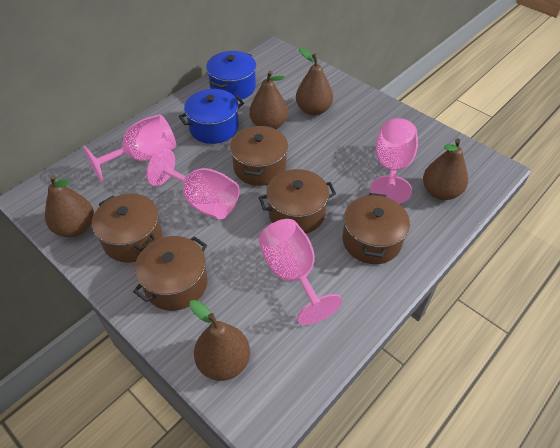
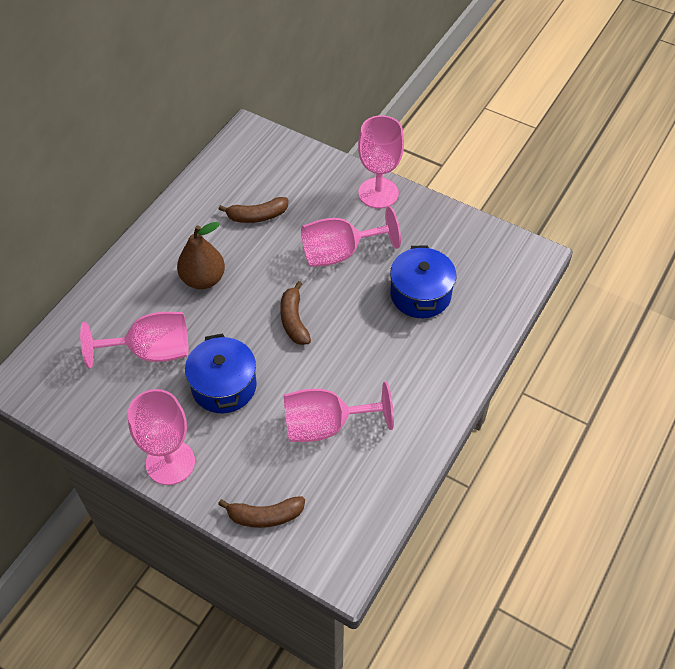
brown banana: none = 0 -> [218,496,305,528] [219,197,288,223] [280,281,311,345] = 3
brown pear: [45,175,94,237] [189,300,250,381] [249,71,288,129] [296,48,333,116] [423,138,468,200] = 5 -> [177,222,225,289] = 1
brown pot: [92,194,162,263] [133,236,208,311] [230,125,288,186] [259,169,336,234] [343,193,410,264] = 5 -> none = 0
pink goblet: [83,114,176,182] [146,149,240,219] [259,219,342,325] [370,118,418,204] = 4 -> [80,312,188,368] [128,389,195,485] [284,382,394,442] [301,207,401,267] [358,115,404,209] = 5

